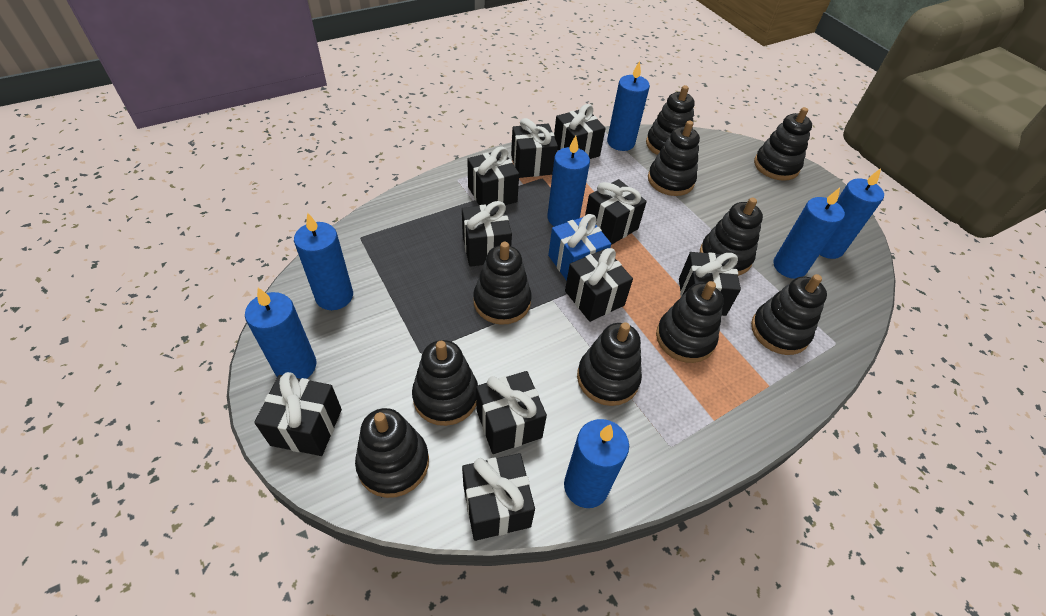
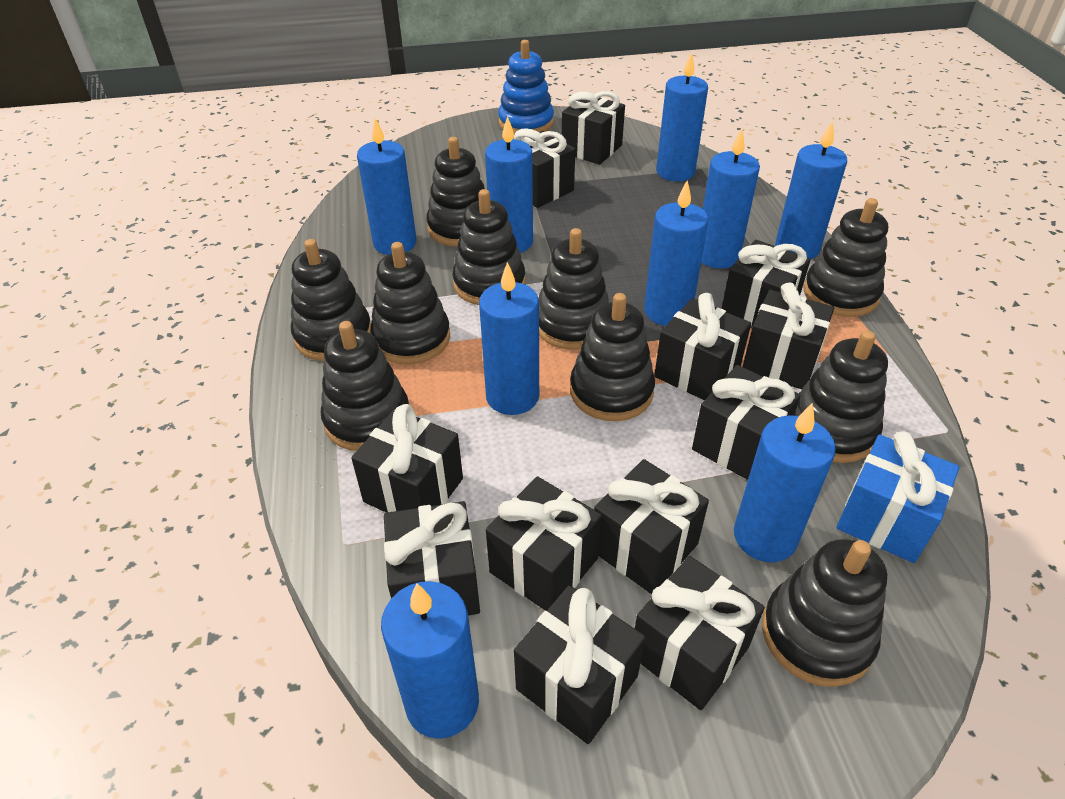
black gift: [254,372,342,456] [462,201,512,267] [462,453,535,541] [467,146,519,205] [476,371,547,454] [511,118,558,178] [554,104,606,159] [565,248,633,322] [585,179,647,245] [679,252,741,316] = 10 -> [351,404,463,513] [384,501,480,616] [486,476,602,611] [514,128,575,208] [514,585,645,744] [562,91,625,165] [594,459,709,594] [635,556,765,710] [654,293,751,400] [692,365,801,480] [722,240,811,326] [743,282,834,389] = 12
blue candle: [245,288,316,379] [294,213,353,310] [547,136,590,227] [564,419,629,508] [607,61,650,151] [773,188,845,279] [820,168,884,259] = 7 -> [357,118,416,255] [381,581,479,739] [479,262,539,415] [485,116,533,253] [644,180,709,326] [656,52,708,181] [701,129,760,269] [734,403,836,562] [775,121,847,259] = 9
blue stacking toy: none = 0 -> [498,40,554,135] = 1

